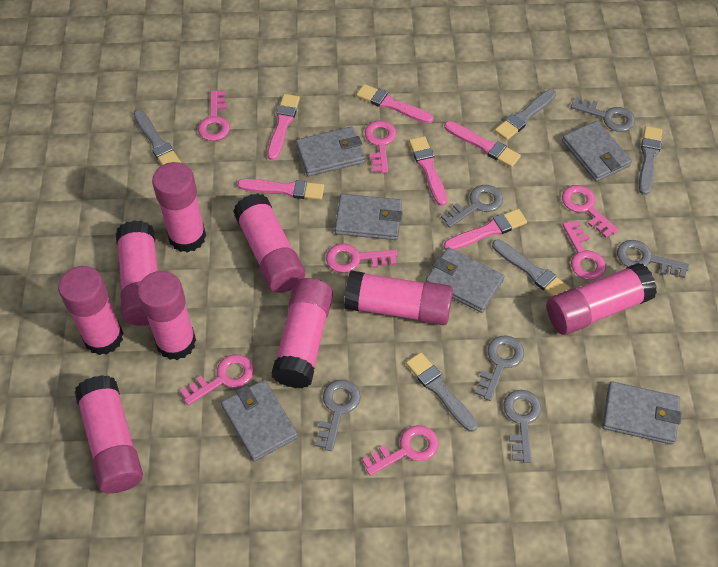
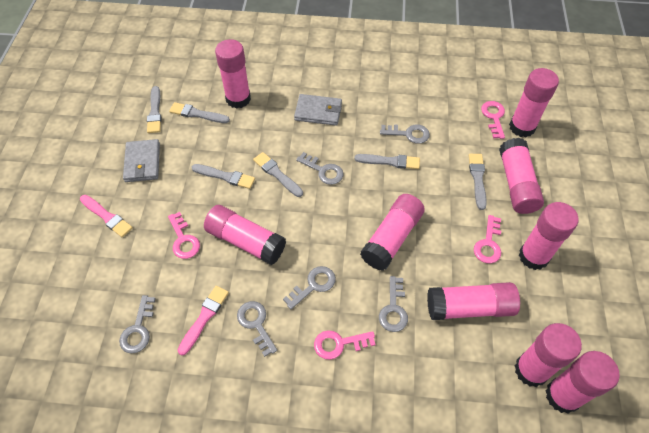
grey brush: [134,110,181,165] [406,352,477,432] [492,239,571,296] [495,89,556,140] [639,126,662,195] = 5 -> [147,86,162,133] [169,102,230,123] [192,164,255,189] [253,152,303,197] [354,154,420,169] [469,154,487,210] = 6
grey wallet: [221,380,298,461] [296,127,365,177] [335,194,403,240] [426,247,504,313] [562,121,632,182] [602,381,681,445] = 6 -> [123,139,160,182] [294,94,342,126] = 2
pink brush: [237,179,324,200] [267,94,300,160] [356,84,433,124] [409,136,447,206] [444,121,521,167] [444,209,527,250] = 6 -> [80,195,133,237] [178,286,229,355] = 2
pink key: [180,354,254,405] [198,90,230,141] [326,243,397,273] [362,425,439,476] [364,120,396,173] [562,185,619,238] [562,220,606,280] = 7 -> [168,212,200,259] [314,330,376,360] [474,215,501,263] [481,101,505,139] = 4

